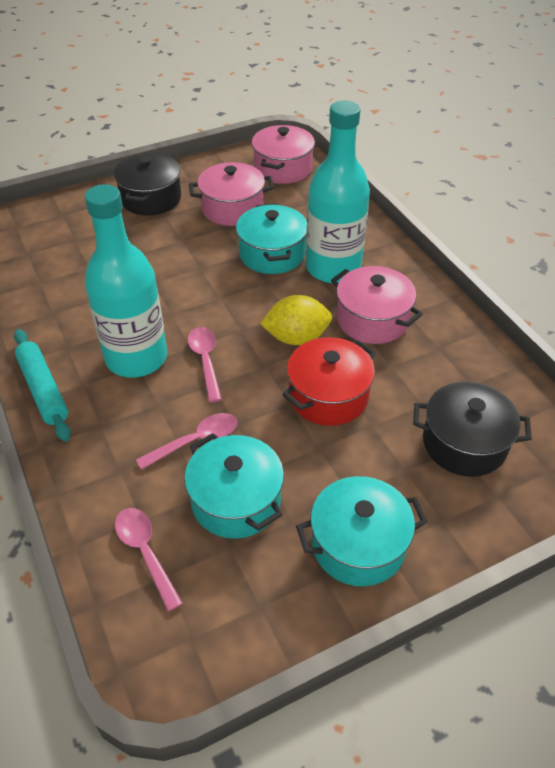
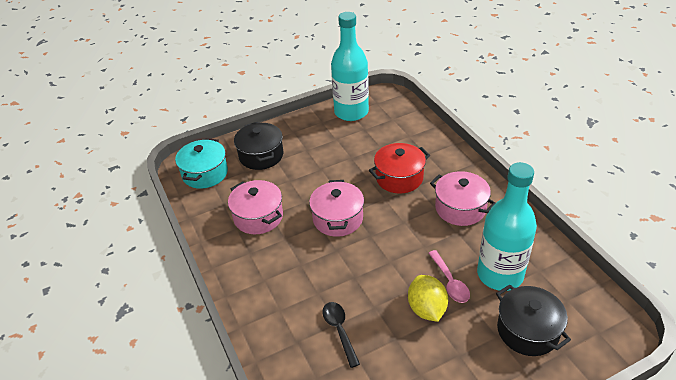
black spoon: none = 0 -> [323,302,360,368] = 1
pink spoon: [115,508,183,612] [136,413,237,470] [188,327,222,402] = 3 -> [429,250,470,303] = 1
turquoise pot: [184,433,284,539] [236,204,307,274] [296,476,428,586] = 3 -> [175,138,228,189] = 1
turquoise rolling pin: [14,329,71,442] = 1 -> none = 0

